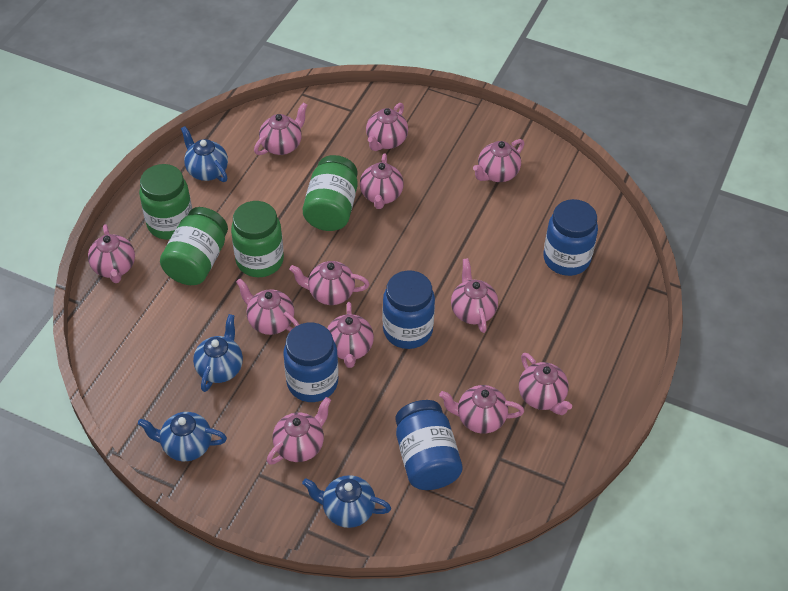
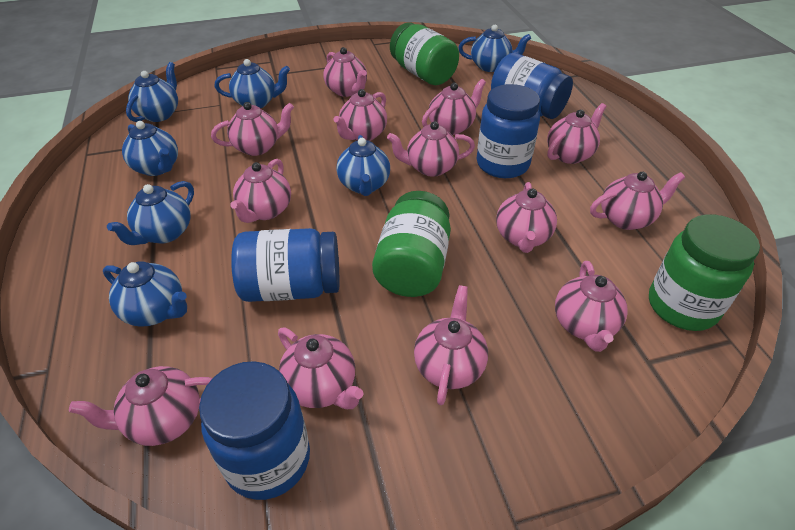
blue teapot: [138,412,227,461] [181,126,228,182] [193,314,243,392] [302,475,391,528] = 4 -> [103,262,187,327] [107,181,194,245] [122,121,178,176] [126,62,178,122] [215,59,290,108] [336,135,390,196] [458,25,531,72] = 7
green jar: [139,164,192,240] [160,207,228,285] [231,201,284,277] [303,155,358,231] = 4 -> [372,191,451,297] [390,22,459,85] [649,214,760,331] = 3
pink teapot: [88,224,135,283] [236,278,299,335] [254,102,308,155] [267,397,331,465] [289,261,369,305] [327,302,374,368] [360,153,404,209] [366,103,408,151] [439,385,524,434] [451,258,498,333] [473,139,524,182] [519,353,572,415] = 12 -> [69,366,212,446] [211,102,294,156] [230,159,291,223] [278,328,364,409] [323,47,367,97] [334,89,387,141] [387,121,475,177] [414,285,488,405] [422,79,486,135] [496,182,557,253] [547,103,606,164] [555,261,628,352] [590,171,685,230] = 13

